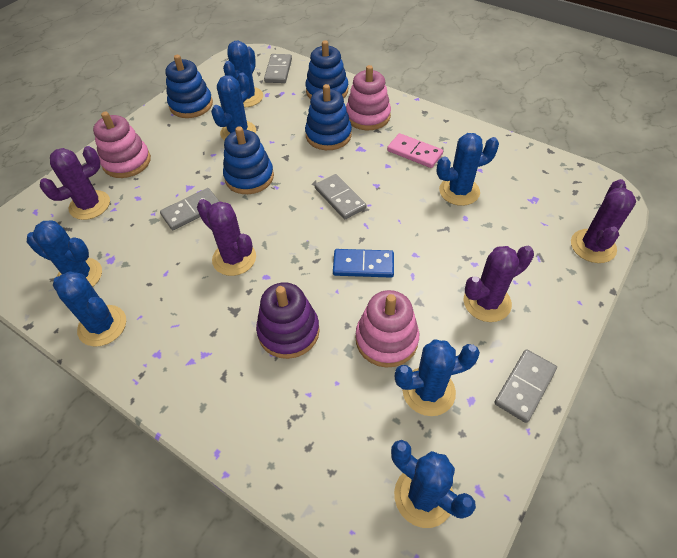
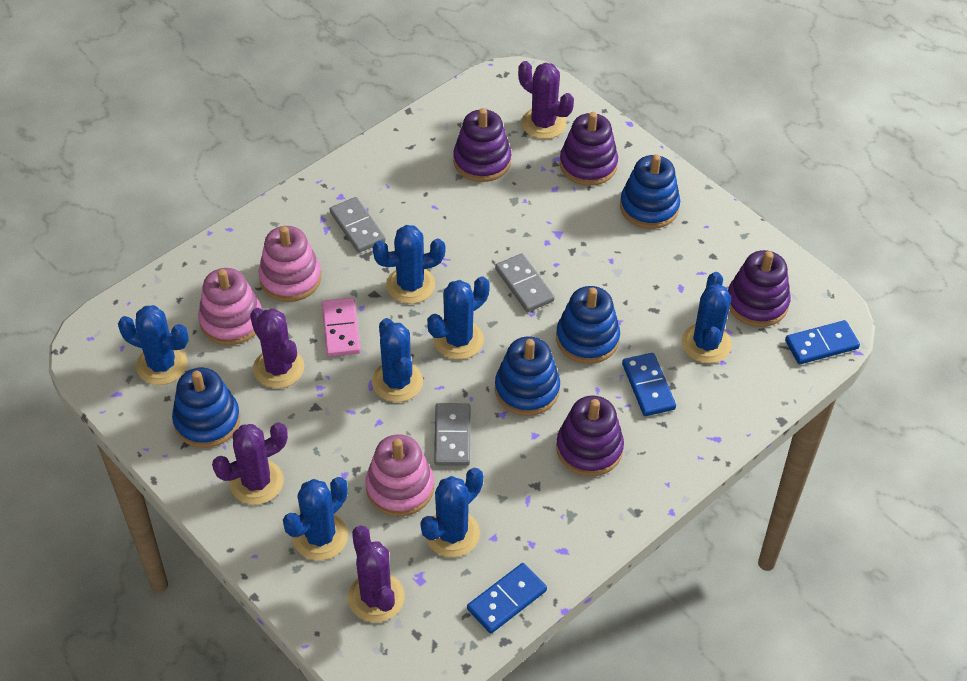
blue domino: [333,249,394,278] = 1 -> [467,563,547,634] [622,353,676,416] [785,320,860,364] = 3
grey domino: [160,188,220,230] [264,54,292,83] [315,174,367,219] [494,349,557,423] = 4 -> [330,197,386,253] [434,403,470,466] [495,253,555,312] = 3
purple stacking toy: [256,282,320,359] = 1 -> [453,108,511,182] [556,396,624,476] [560,112,618,186] [728,250,791,327] = 4

